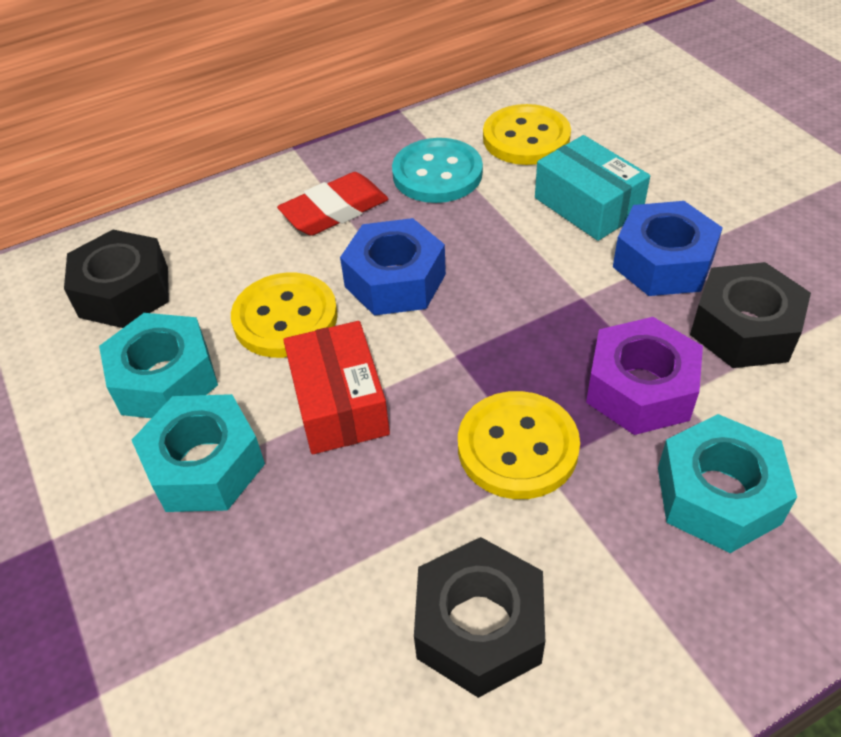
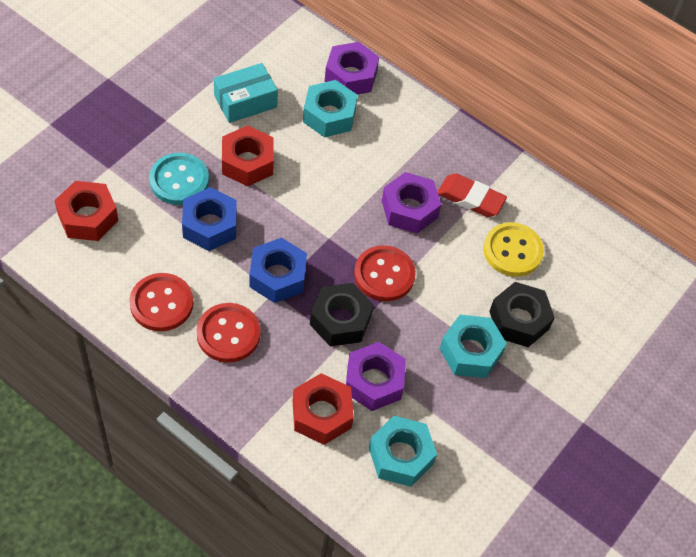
black nut: [64,230,169,328] [414,537,545,698] [690,262,811,368] = 3 -> [310,283,374,346] [489,282,555,347] = 2
purple nut: [586,317,703,435] = 1 -> [325,42,379,95] [346,342,406,411] [382,172,441,234] = 3
red box: [283,321,390,454] = 1 -> none = 0
red button: none = 0 -> [129,273,193,331] [196,303,261,363] [354,245,416,301] = 3
red nut: none = 0 -> [55,181,118,241] [222,125,274,186] [293,373,354,445] = 3
yellow button: [231,273,338,358] [458,391,580,499] [483,104,571,165] = 3 -> [484,222,544,277] = 1

